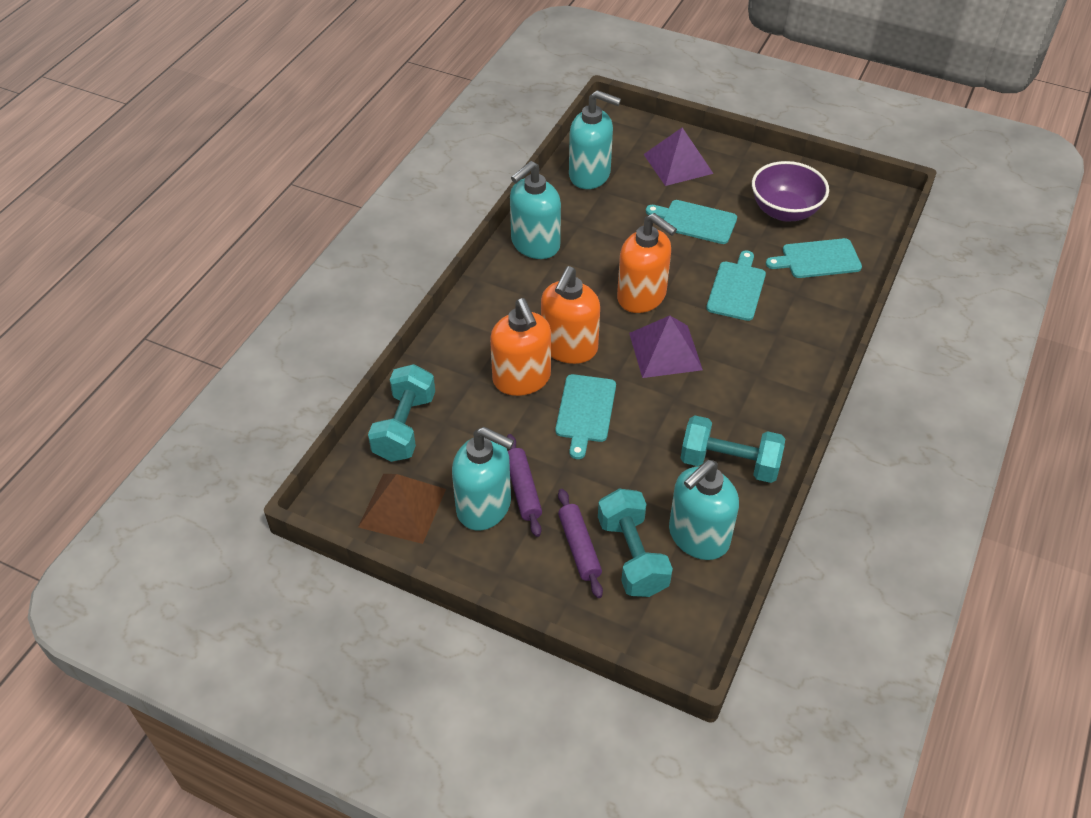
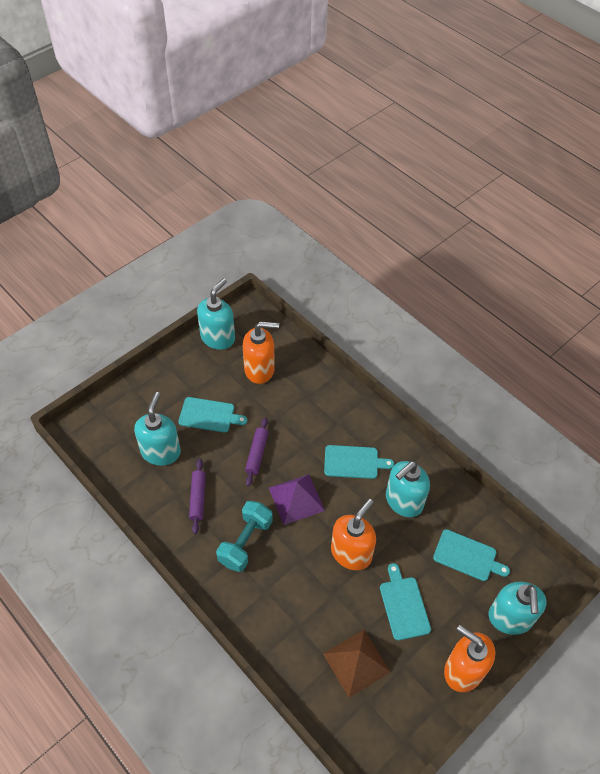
purple bowl: [752,161,829,221] = 1 -> none = 0
purple pyramid: [629,316,703,378] [644,127,714,186] = 2 -> [269,474,325,525] = 1
turquoise dumbbell: [368,364,435,462] [598,489,673,597] [680,416,785,483] = 3 -> [216,501,273,572] = 1

